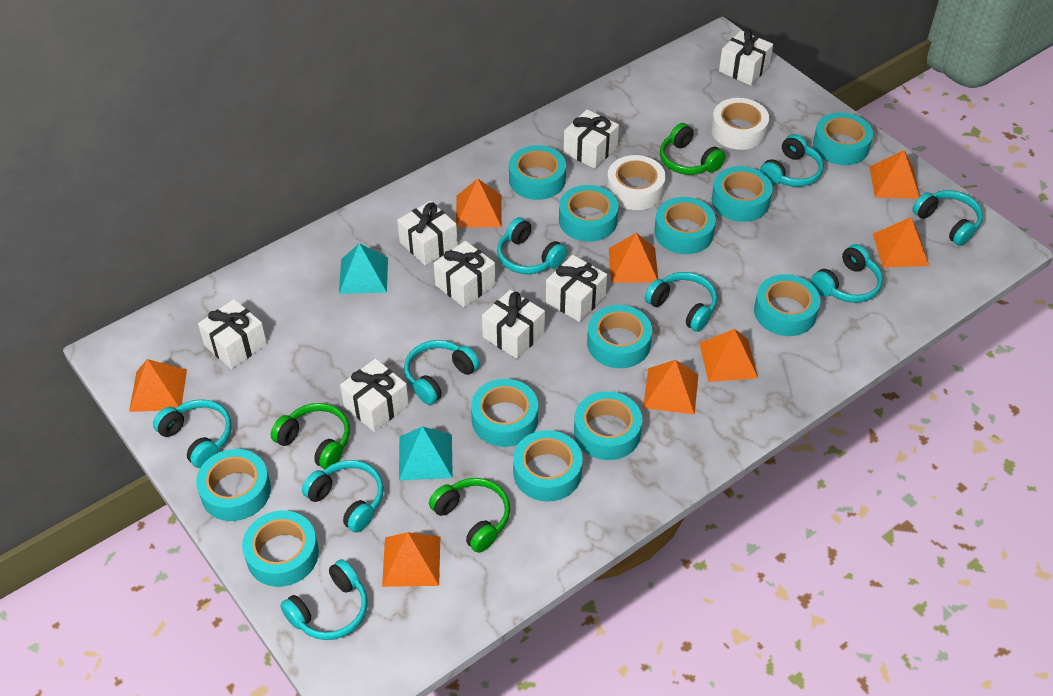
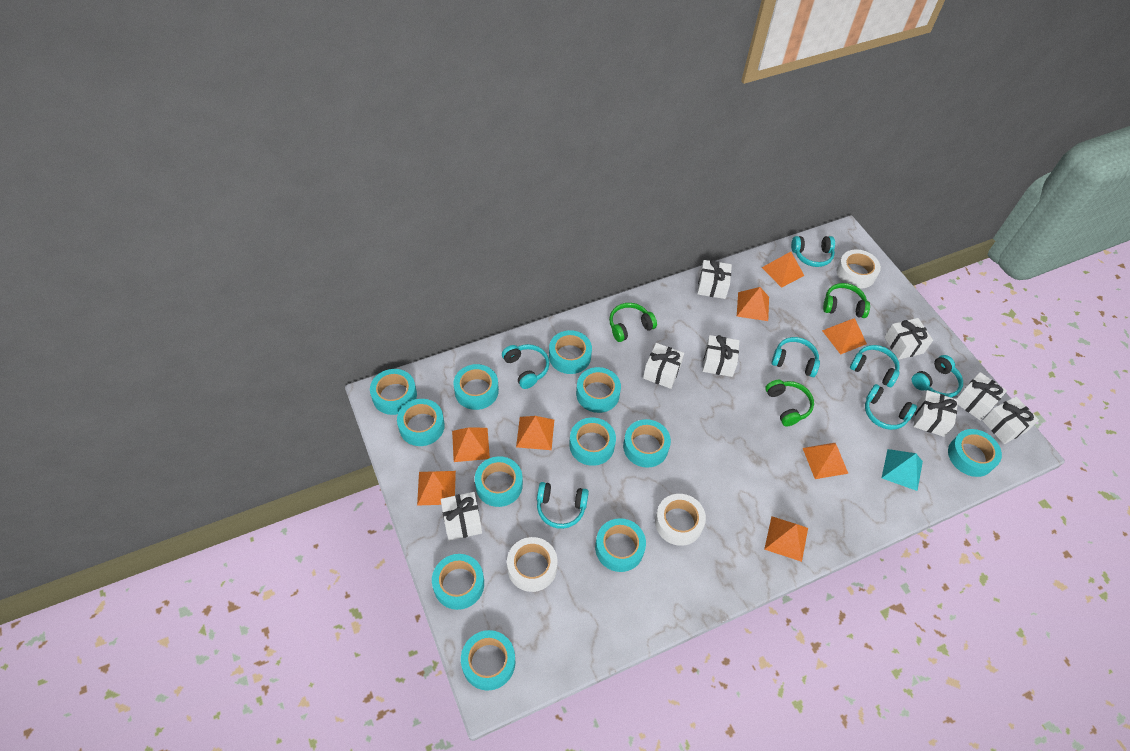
turquoise headphones: [153,399,232,468] [280,559,367,640] [302,460,384,532] [404,340,480,405] [497,217,567,274] [645,272,717,332] [759,134,824,187] [811,244,883,303] [912,190,983,246] = 9 -> [502,344,549,389] [537,482,589,529] [772,337,820,377] [791,236,835,267] [850,345,900,387] [865,384,917,430] [912,355,963,397] = 7
turquoise pyramid: [339,243,388,294] [399,426,453,480] = 2 -> [882,449,923,491] = 1
white tape: [607,155,666,210] [711,98,769,150] = 2 -> [507,537,558,592] [655,494,706,546] [836,249,881,289] = 3

